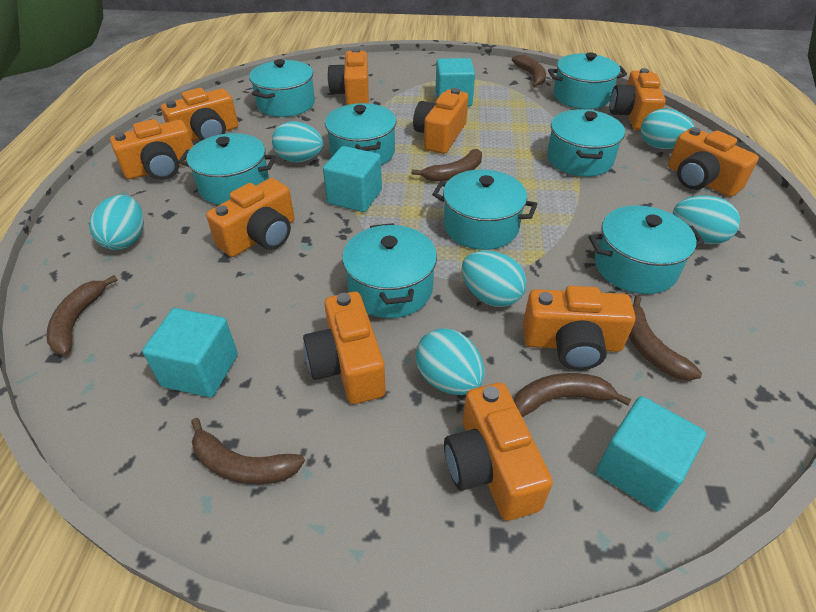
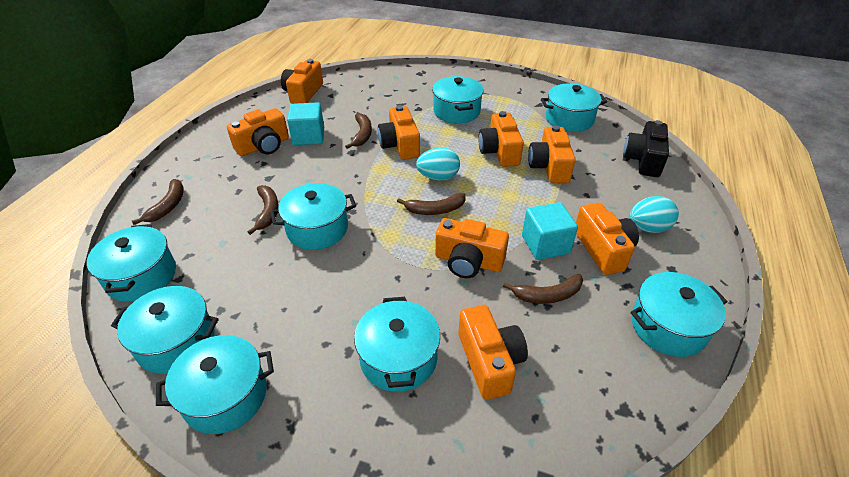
black camera: none = 0 -> [623,120,669,177] = 1
brown banana: [46,275,118,355] [191,418,305,484] [412,149,482,182] [512,55,546,88] [513,373,631,417] [629,295,702,381] = 6 -> [132,179,184,225] [248,185,279,235] [345,113,372,149] [397,193,466,215] [503,274,583,304] = 5
orange camera: [110,119,193,180] [161,88,238,141] [206,178,294,257] [303,292,386,404] [328,48,369,105] [413,88,468,154] [444,383,553,521] [523,286,636,370] [610,68,666,130] [668,127,759,197] = 10 -> [227,108,289,156] [281,59,323,104] [378,105,420,160] [435,218,509,278] [458,305,528,400] [479,111,524,167] [528,125,576,183] [576,203,639,275] = 8
turquoise cube: [142,308,238,397] [323,146,382,212] [436,58,475,106] [596,396,706,512] = 4 -> [287,102,324,145] [522,202,578,260] = 2
turquoise egg: [89,195,144,250] [272,121,323,163] [416,328,485,395] [462,250,527,307] [641,109,695,149] [673,195,740,244] = 6 -> [416,147,460,181] [630,196,679,233] = 2

